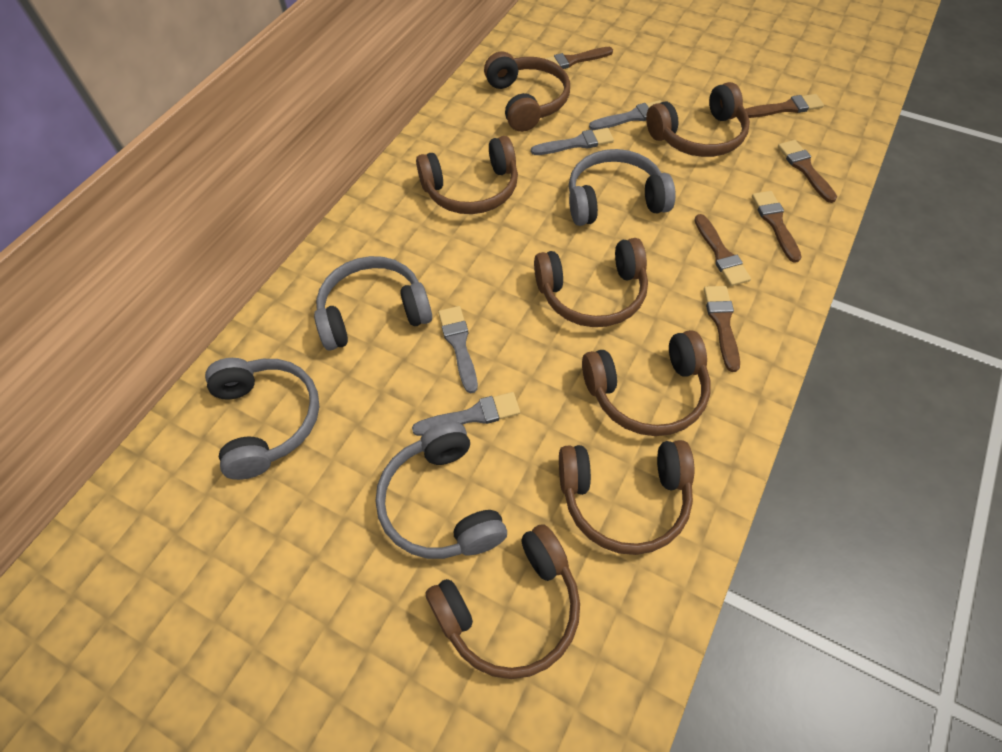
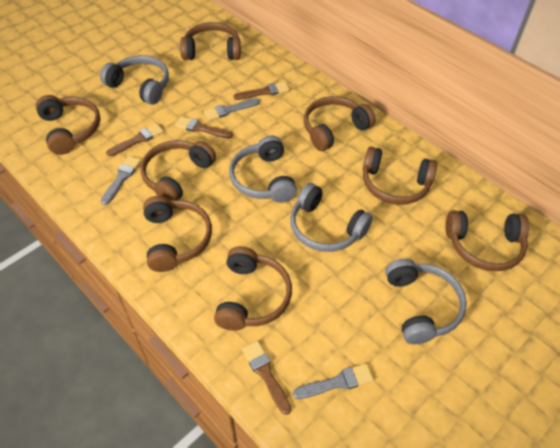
brown brush: [545,47,613,69] [694,214,751,286] [704,286,740,372] [745,94,824,118] [752,191,801,263] [778,140,837,203] = 6 -> [106,123,163,156] [175,116,233,138] [234,82,289,100] [242,341,291,415] = 4
brown headphones: [416,136,518,214] [425,524,580,679] [484,51,570,132] [534,238,648,327] [559,440,694,555] [582,330,710,436] [646,82,750,157] = 7 -> [36,95,101,155] [140,140,216,201] [143,196,212,272] [180,22,241,60] [214,246,292,331] [304,96,375,151] [363,147,437,205] [445,210,529,271] = 8
grey brush: [412,392,520,436] [438,306,478,393] [531,128,614,155] [589,100,661,130] = 4 -> [101,156,141,205] [204,98,260,120] [293,364,374,399] = 3

